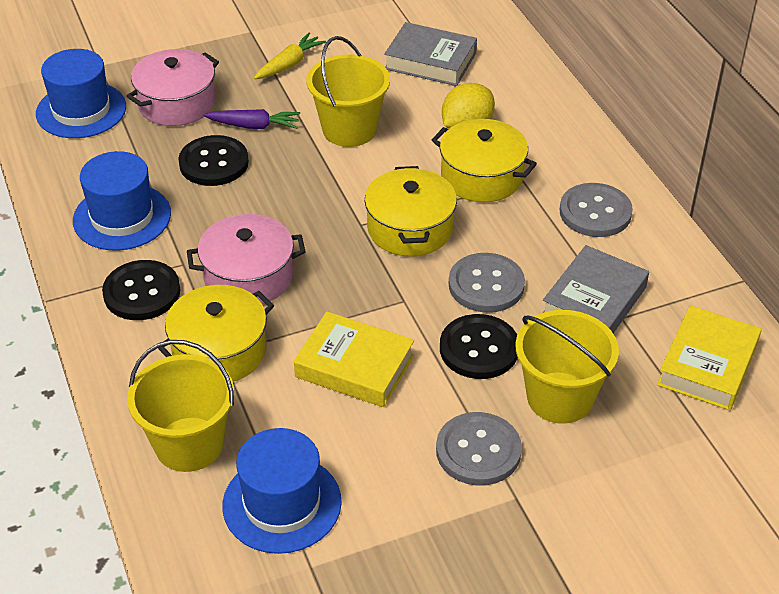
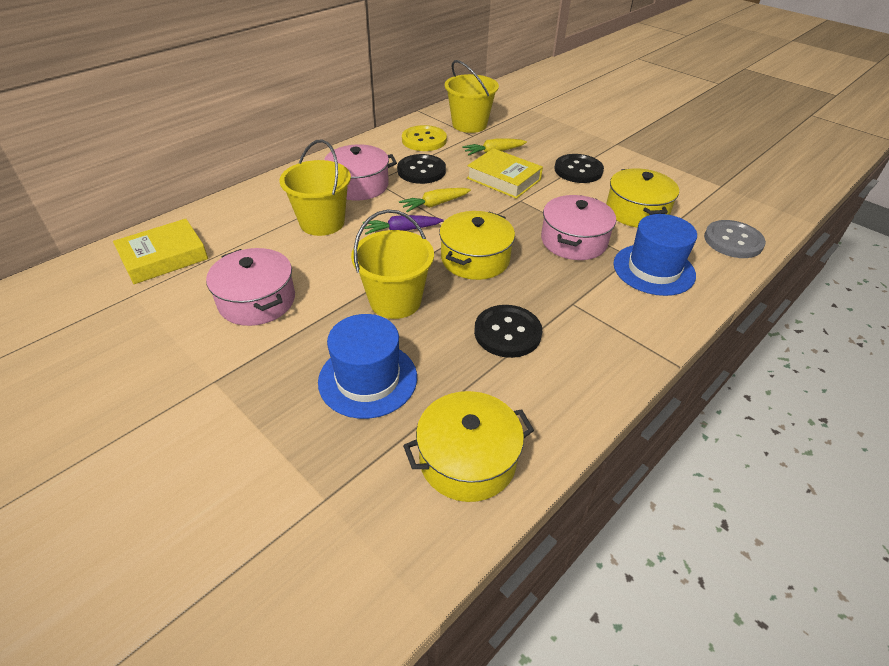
blue hat: [36,49,126,138] [73,151,171,250] [222,428,342,554] = 3 -> [318,314,417,419] [613,214,697,296] = 2
grey book: [384,22,477,86] [543,245,649,333] = 2 -> none = 0
grey button: [436,412,522,486] [449,253,525,313] [560,183,633,237] = 3 -> [704,220,766,258] = 1
pink pot: [126,49,219,126] [187,214,306,304] = 2 -> [206,248,295,326] [324,144,397,200] [541,195,616,260] = 3
yellow button: none = 0 -> [402,125,447,151] = 1
yellow carrot: [254,33,326,79] = 1 -> [399,188,471,212] [462,139,527,155] = 2
yellow lemon: [442,83,495,129] = 1 -> none = 0

